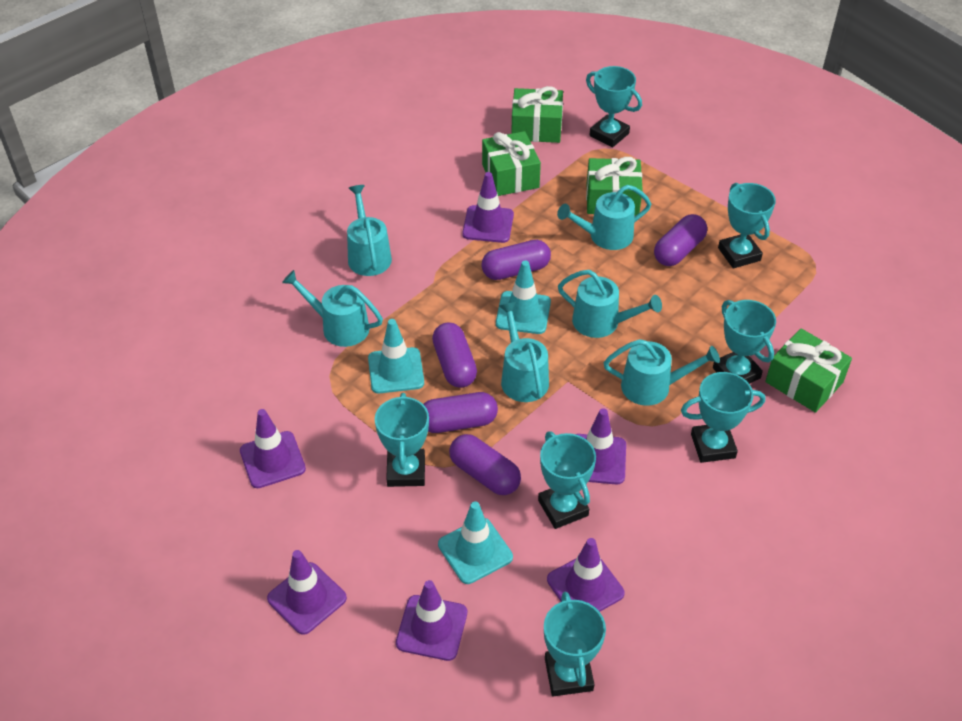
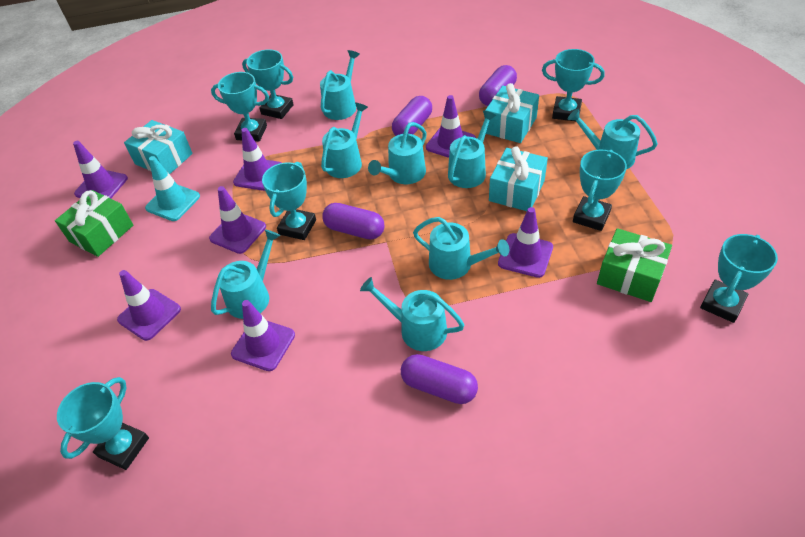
green gift: [482,131,541,196] [511,86,563,143] [586,157,643,215] [765,328,852,413] = 4 -> [55,190,133,257] [597,228,672,302] = 2
purple capsule: [424,392,498,433] [432,323,477,388] [449,434,521,495] [481,240,551,280] [654,214,707,266] = 5 -> [322,203,385,239] [392,96,432,136] [401,354,478,404] [479,65,517,106] = 4
purple traffic cone: [240,409,306,488] [267,550,347,635] [396,580,467,661] [462,172,514,243] [547,538,625,612] [575,408,626,485] = 6 -> [73,141,128,198] [117,270,181,341] [209,186,266,254] [231,300,295,371] [233,128,282,191] [426,95,476,158] [498,207,553,278] = 7
turquoise gift: none = 0 -> [124,120,193,174] [485,83,539,143] [489,146,548,211] = 3
turquoise traffic cone: [368,319,424,393] [438,501,513,584] [496,261,551,334] = 3 -> [145,156,200,221] = 1
turquoise watering can: [282,270,383,347] [347,185,392,276] [499,302,549,402] [557,185,651,250] [558,270,662,338] [604,339,720,406] = 6 -> [211,230,280,319] [320,50,360,120] [321,102,368,178] [360,277,465,351] [368,122,427,184] [413,217,509,280] [448,110,496,188] [568,109,658,169] = 8

